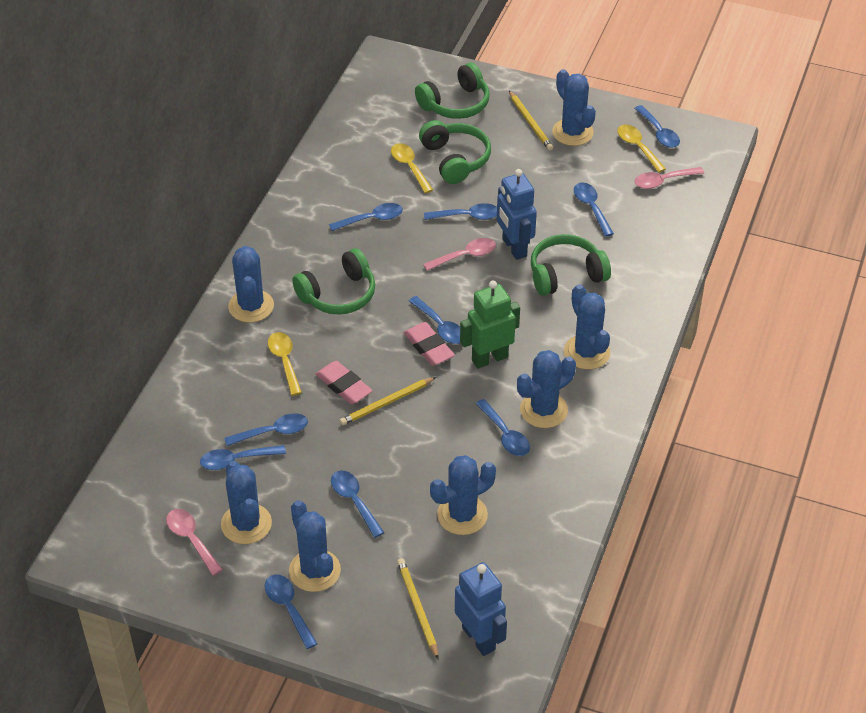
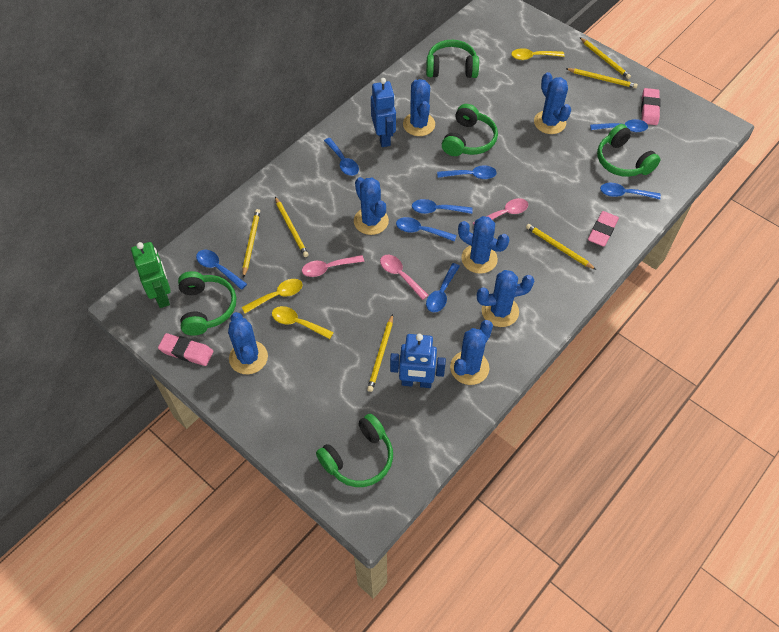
blue spoon: [200,445,286,470] [225,413,308,446] [265,574,318,649] [329,203,403,231] [331,471,384,538] [409,296,460,344] [424,203,497,220] [475,399,530,456] [574,182,614,237] [634,105,680,148] = 10 -> [196,250,247,290] [324,138,359,176] [396,217,457,242] [412,199,473,214] [426,263,460,312] [437,165,497,179] [590,119,648,132] [600,183,661,199] = 8
green headphones: [292,248,375,315] [415,63,490,119] [419,120,491,184] [531,234,611,296] = 4 -> [178,271,236,336] [316,414,393,487] [426,40,479,78] [442,104,498,156] [597,124,660,177] = 5
pink eraser: [316,361,372,404] [404,322,455,366] = 2 -> [158,333,213,366] [588,211,619,247] [641,88,660,125] = 3
yellow pencil: [340,377,436,425] [397,558,438,659] [509,91,553,151] = 3 -> [242,209,260,278] [275,197,309,257] [367,314,393,392] [526,224,596,270] [565,68,638,88] [579,37,631,79] = 6

